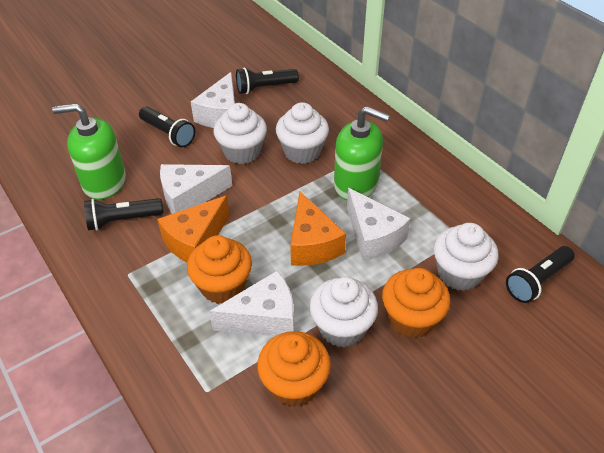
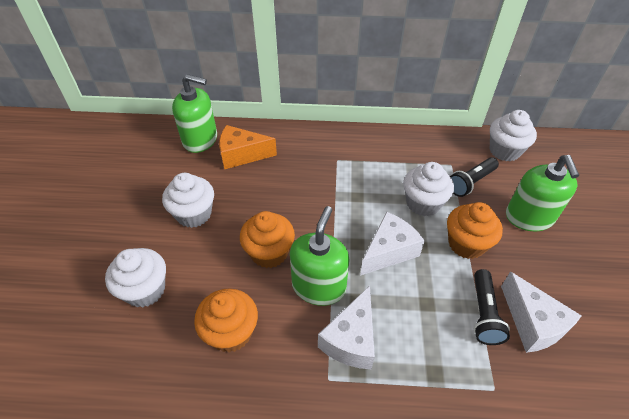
black flashlight: [84,198,163,231] [139,107,195,147] [236,68,299,94] [506,246,575,303] = 4 -> [450,157,499,197] [474,269,510,345] = 2
green soap dispenser: [52,103,126,200] [334,106,390,200] = 2 -> [172,74,217,153] [290,206,350,306] [506,155,579,231] = 3
orange cheese: [157,195,230,262] [290,192,346,266] = 2 -> [219,125,277,170] = 1
white cheese: [160,164,232,214] [191,72,235,128] [209,270,294,336] [347,188,411,261] = 4 -> [318,286,375,369] [360,212,425,276] [501,272,582,353] = 3

